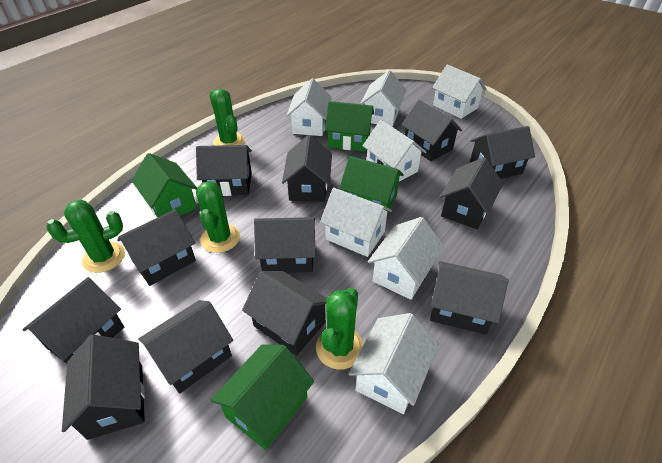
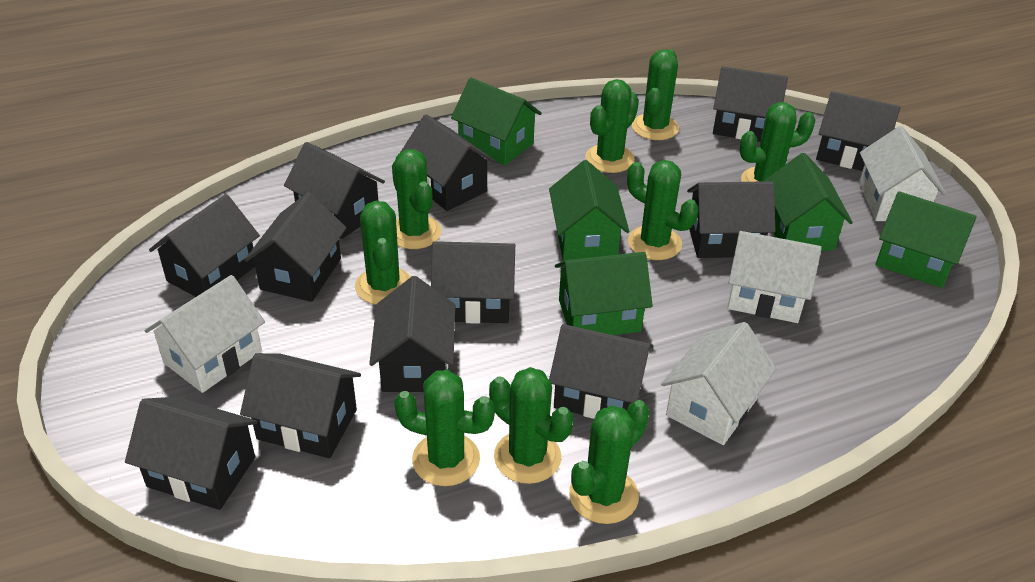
green cactus: [47,200,125,273] [196,181,240,253] [210,89,245,146] [316,288,364,370] = 4 -> [355,201,411,305] [392,149,442,249] [394,370,495,486] [489,367,573,484] [569,400,649,524] [586,79,639,173] [627,160,698,260] [632,49,679,140] [739,102,816,182] = 9
green house: [132,153,197,217] [210,345,314,450] [325,101,374,152] [339,156,404,213] = 4 -> [451,78,542,166] [549,160,629,261] [555,252,653,335] [763,153,853,251] [876,191,977,288] = 5
white house: [286,79,332,136] [320,188,392,257] [349,313,439,414] [360,70,406,127] [363,120,426,182] [368,217,444,300] [432,64,487,119] = 7 -> [145,275,265,393] [661,322,777,445] [728,231,822,323] [859,126,946,221] = 4

